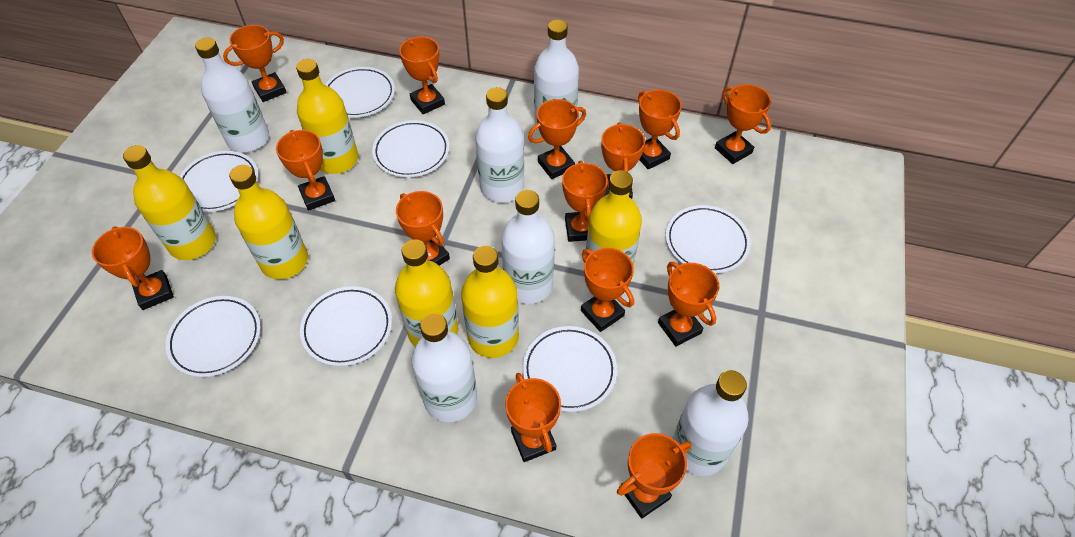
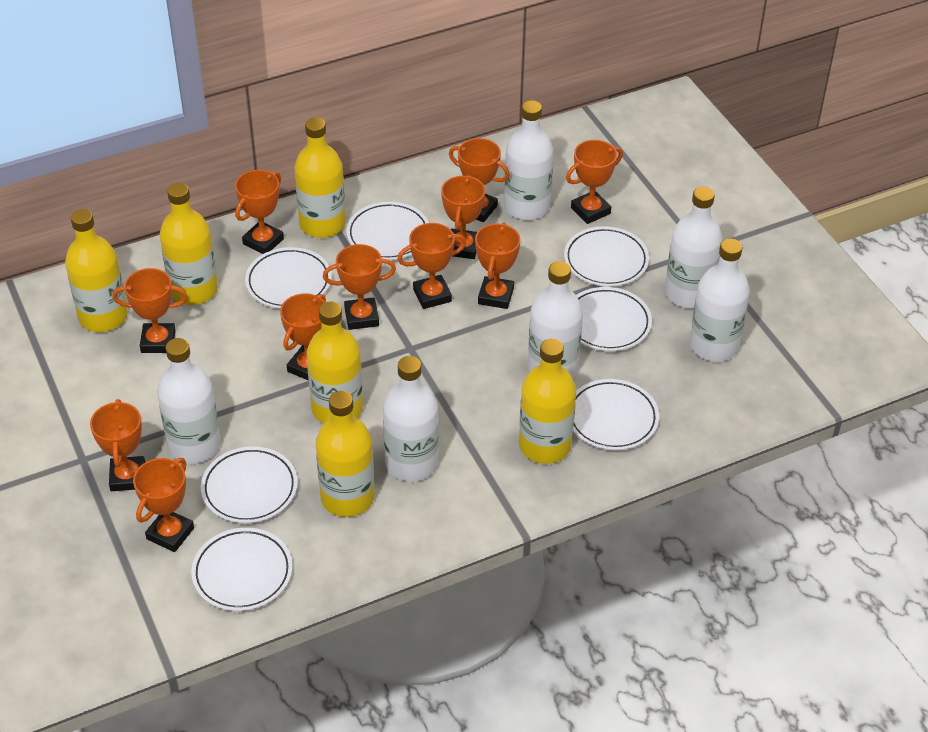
orange trophy: [92,226,174,310] [223,25,287,102] [276,130,335,211] [396,191,450,266] [399,36,445,114] [505,373,561,462] [528,99,586,179] [562,161,608,242] [581,248,634,332] [601,122,645,199] [617,433,691,519] [638,90,682,169] [658,262,719,347] [715,84,771,164] = 14 -> [90,399,145,491] [113,268,188,353] [133,458,194,552] [235,170,284,254] [280,293,326,381] [323,244,396,330] [397,223,466,309] [441,175,485,259] [449,138,510,222] [475,222,521,309] [566,140,623,224] = 11

